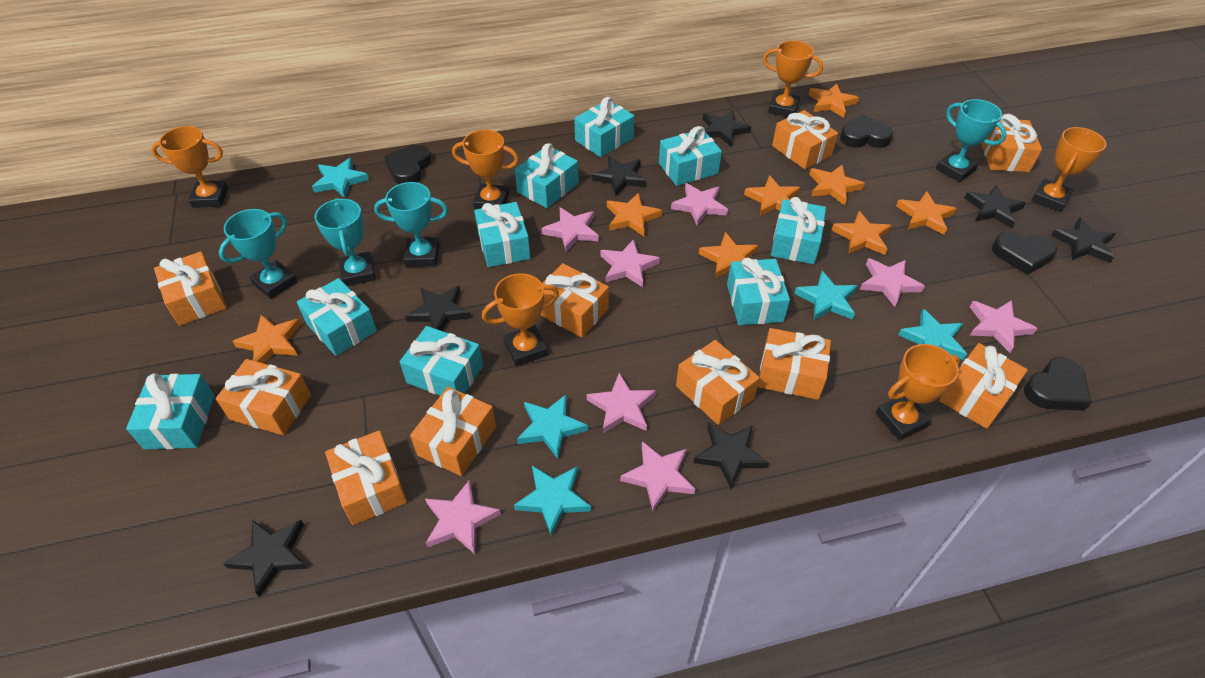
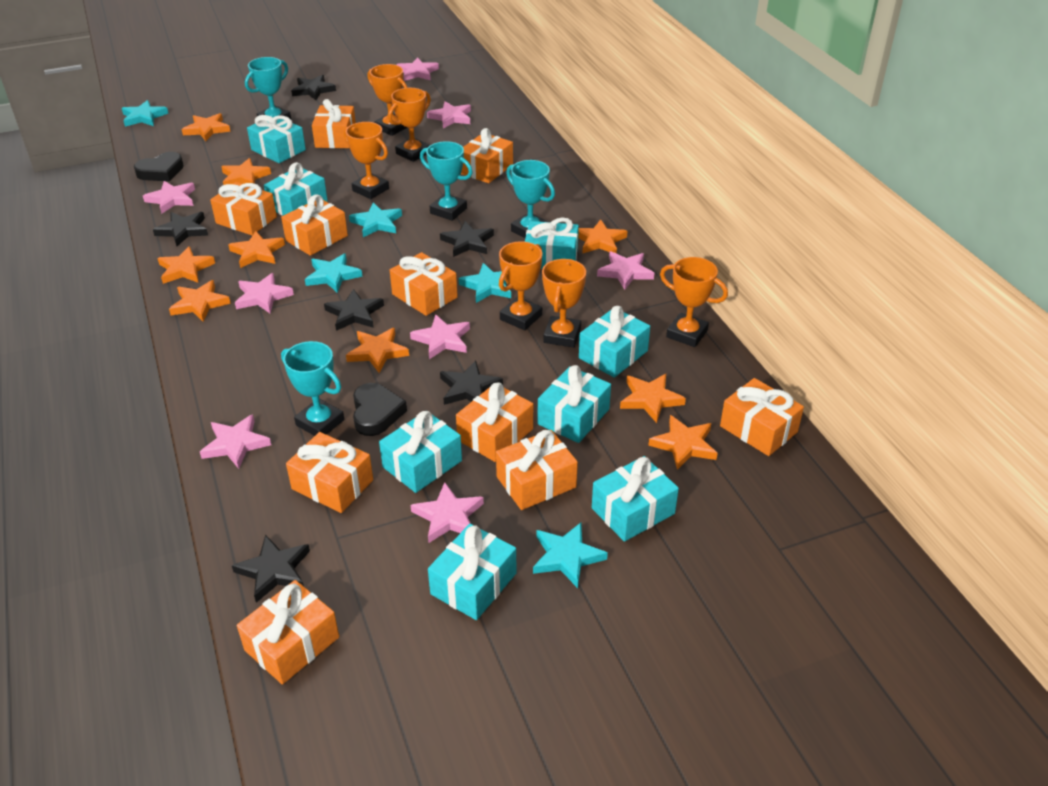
black heart: [384,145,431,184] [840,115,893,148] [992,232,1057,275] [1024,357,1091,411] = 4 -> [134,152,184,182] [353,383,407,436] = 2
black star: [223,520,308,597] [405,286,471,331] [592,156,646,196] [694,422,769,489] [703,110,751,146] [964,185,1026,228] [1051,217,1115,263] = 7 -> [153,212,208,246] [232,535,310,603] [291,75,336,100] [324,289,384,331] [440,221,494,257] [440,361,503,405] = 6
orange star: [232,314,301,363] [607,193,662,236] [699,232,758,279] [744,175,800,216] [808,84,859,117] [809,165,865,206] [832,211,892,255] [896,191,957,235] = 8 -> [158,246,215,284] [169,280,231,322] [182,113,231,141] [221,158,271,185] [228,231,285,268] [346,328,409,373] [578,220,627,254] [620,374,686,423] [648,415,718,470] = 9
turquoise gift: [126,374,215,449] [297,278,377,356] [400,326,483,396] [474,202,531,267] [515,143,579,208] [574,97,635,157] [659,126,722,186] [727,258,790,325] [771,197,826,264] = 9 -> [247,115,306,163] [264,162,328,216] [379,411,462,493] [428,524,517,620] [525,217,579,269] [537,365,611,443] [579,306,650,378] [592,456,679,542] = 8

